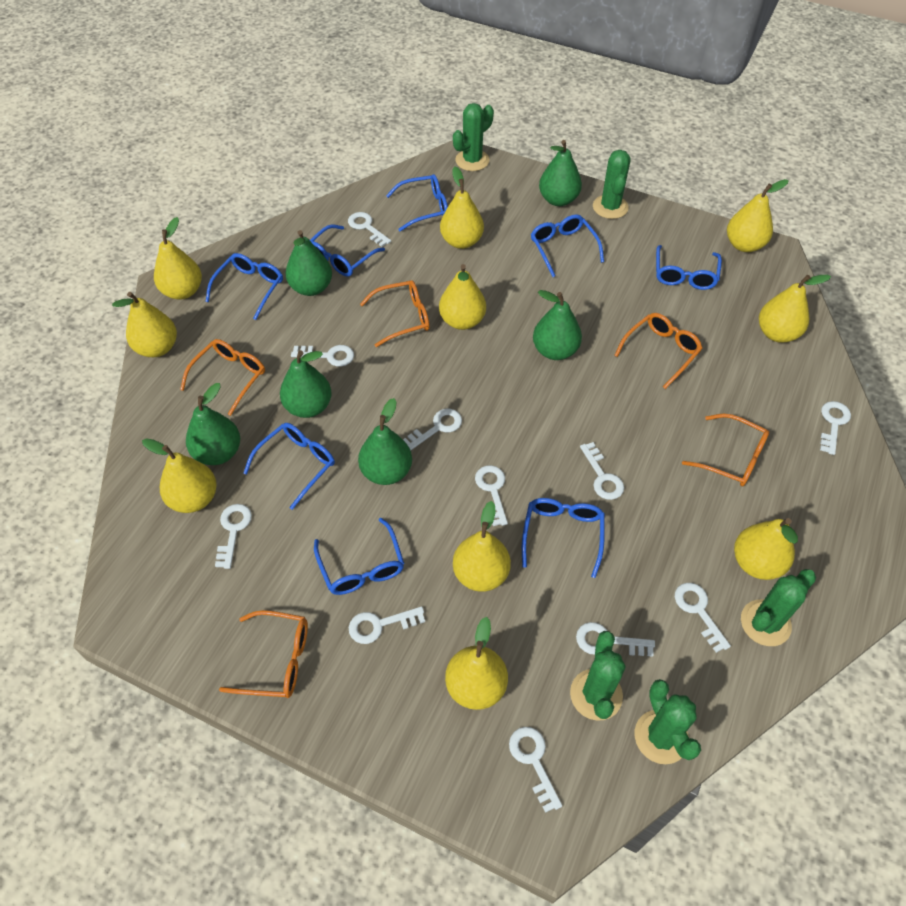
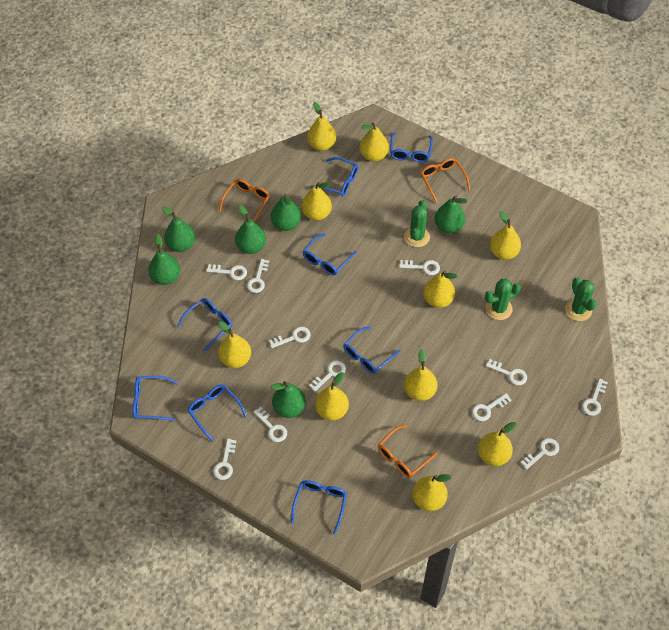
green cactus: [453,103,494,171] [570,631,625,721] [593,150,631,219] [635,679,701,764] [741,569,816,646] = 5 -> [404,200,430,247] [485,279,521,320] [565,277,597,321] = 3
orange glasses: [180,339,265,416] [219,610,308,698] [360,280,430,347] [614,313,703,389] [682,414,769,486] = 5 -> [219,179,270,222] [378,425,437,477] [421,158,470,203] = 3

